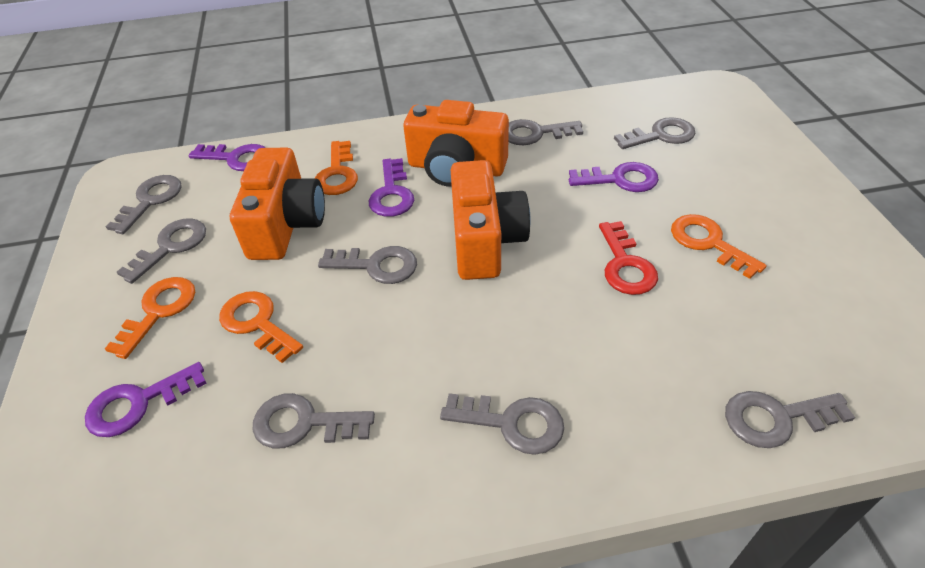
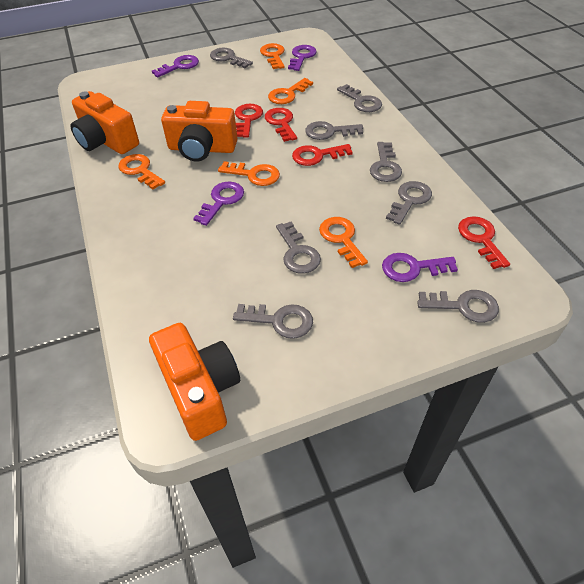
orange key: [105,277,195,359] [219,291,303,363] [315,141,358,195] [671,214,766,279] = 4 -> [118,154,165,190] [218,161,280,186] [260,43,285,69] [268,78,313,104] [319,217,368,268] = 5
red key: [599,221,658,295] = 1 -> [235,104,263,138] [265,108,297,142] [292,144,353,166] [458,216,510,269] = 4

